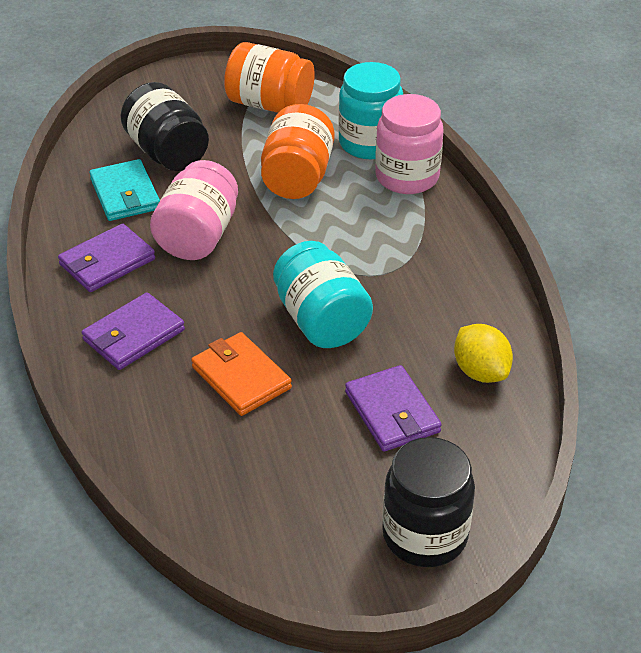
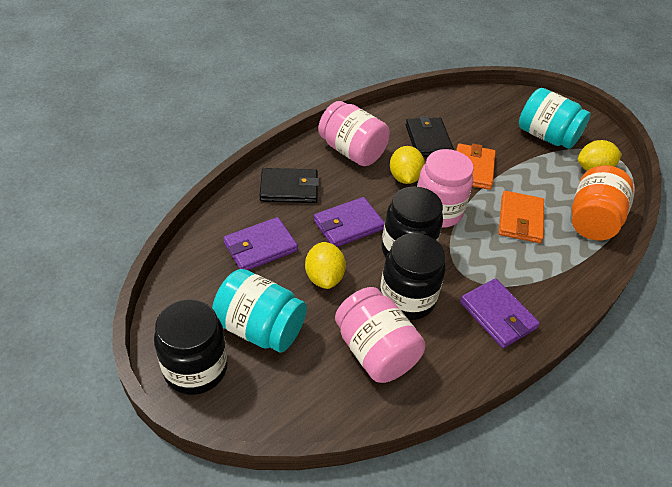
black jar: [120,82,209,171] [382,437,475,567] = 2 -> [154,299,228,395] [380,233,446,320] [381,186,443,257] = 3
black wallet: none = 0 -> [260,168,319,203] [406,116,454,157] = 2
orange jar: [224,42,315,113] [261,104,335,199] = 2 -> [571,165,633,240] = 1
orange wallet: [191,332,292,416] = 1 -> [456,143,496,190] [499,191,544,243] = 2
pink jar: [150,160,238,260] [375,94,444,194] = 2 -> [318,101,390,166] [335,287,425,383] [417,149,474,228] = 3
turquoise wallet: [89,159,160,221] = 1 -> none = 0
yellow lemon: [454,324,513,383] = 1 -> [305,242,346,289] [390,146,425,184] [578,140,622,171] = 3

